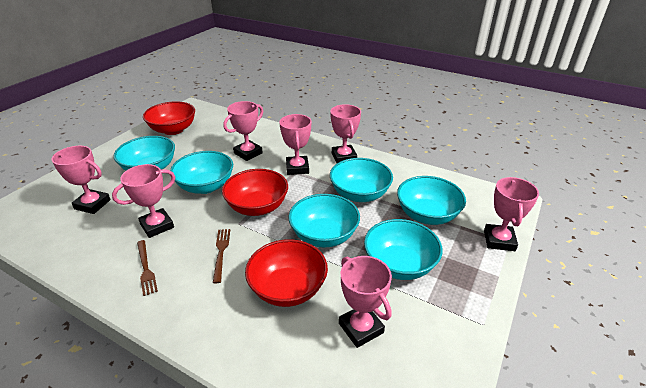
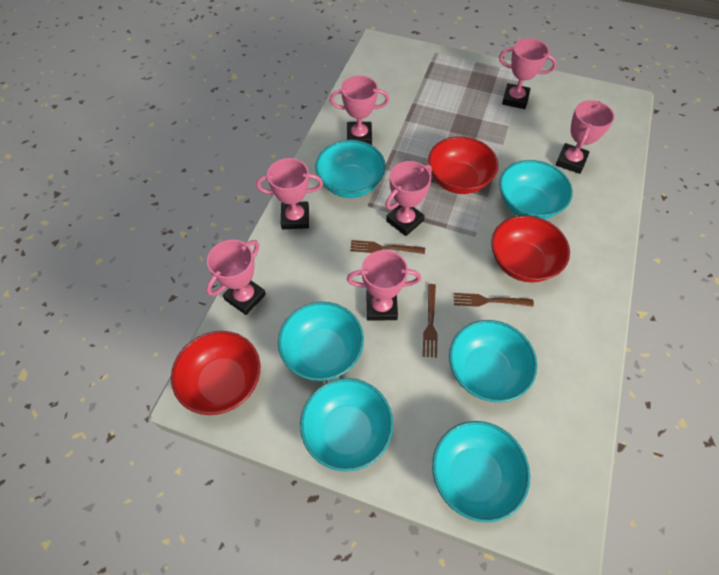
brown fork: [137,240,158,296] [213,229,230,283] = 2 -> [350,240,425,254] [423,284,438,358] [454,293,534,307] = 3

